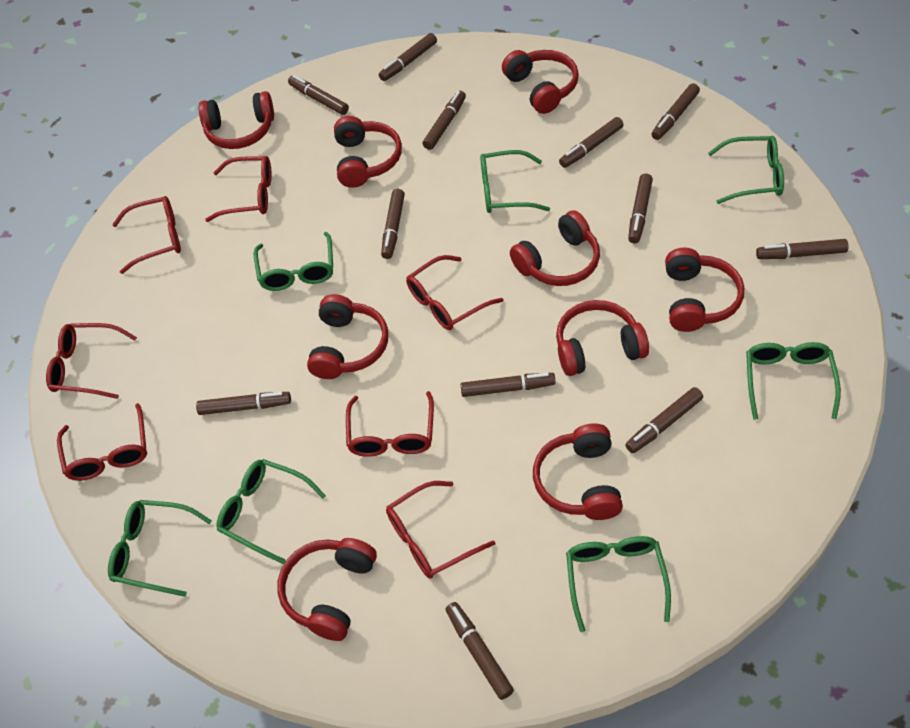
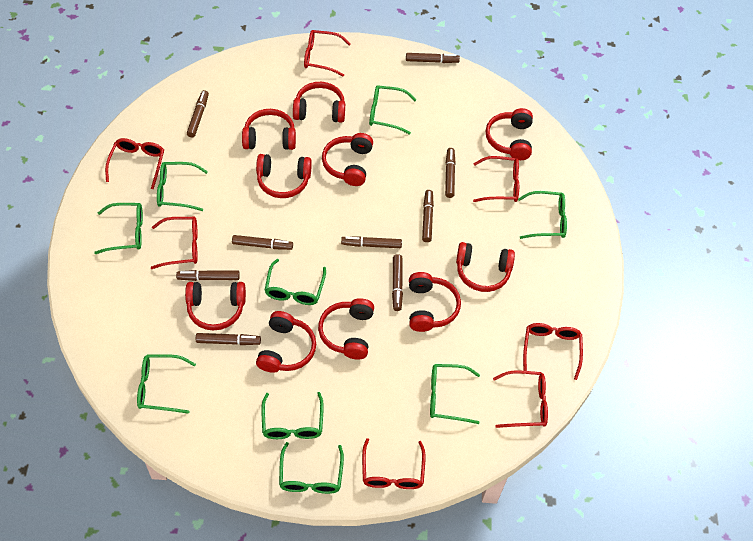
brown marker: [196,392,291,415] [288,75,349,115] [379,33,437,81] [381,189,405,259] [423,91,466,150] [445,602,514,700] [460,373,556,397] [559,117,623,168] [625,387,703,453] [628,174,653,243] [651,83,700,140] [756,239,848,259] = 12 -> [176,270,240,281] [187,90,209,137] [196,333,261,345] [232,235,293,250] [341,236,402,248] [392,254,403,311] [406,53,460,63] [422,190,434,242] [445,148,456,198] = 9
green glasses: [108,500,212,597] [217,459,326,564] [254,232,333,291] [480,150,550,213] [566,536,671,632] [708,136,784,204] [746,342,841,420] = 7 -> [94,203,143,254] [137,354,196,414] [157,162,208,211] [261,392,324,439] [265,259,326,305] [279,442,344,494] [369,85,417,135] [430,364,480,424] [518,191,567,239] = 9
red headphones: [199,91,274,149] [277,538,377,641] [307,294,388,379] [334,116,402,188] [502,50,579,114] [510,210,600,286] [533,423,623,520] [556,300,649,376] [665,248,744,332] = 9 -> [185,282,246,330] [242,109,296,150] [256,154,312,198] [256,311,316,373] [293,82,345,123] [318,298,374,360] [322,133,373,186] [409,272,461,332] [456,242,515,292] [486,108,533,160] = 10

